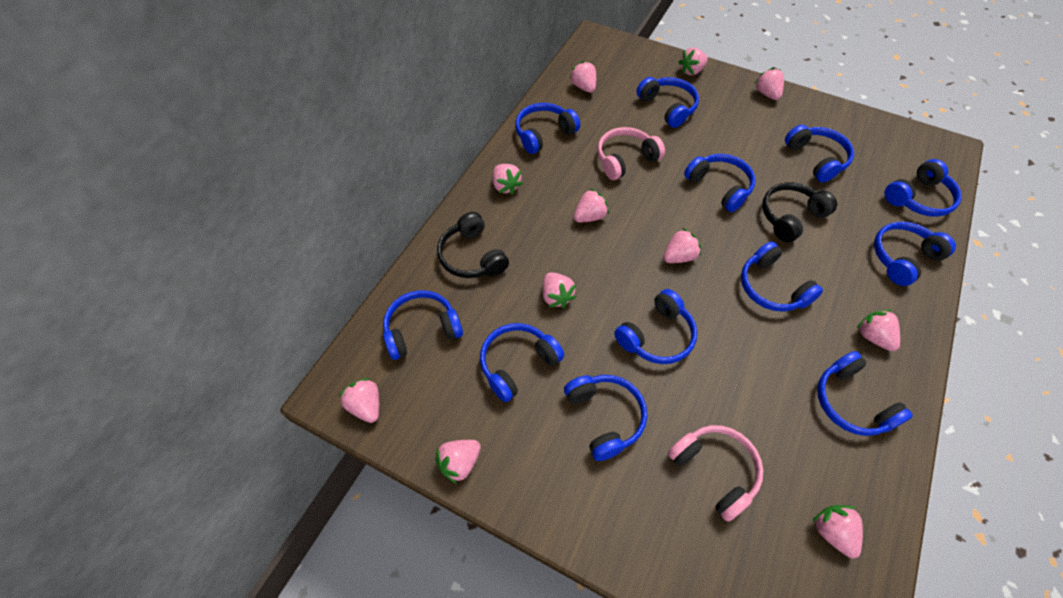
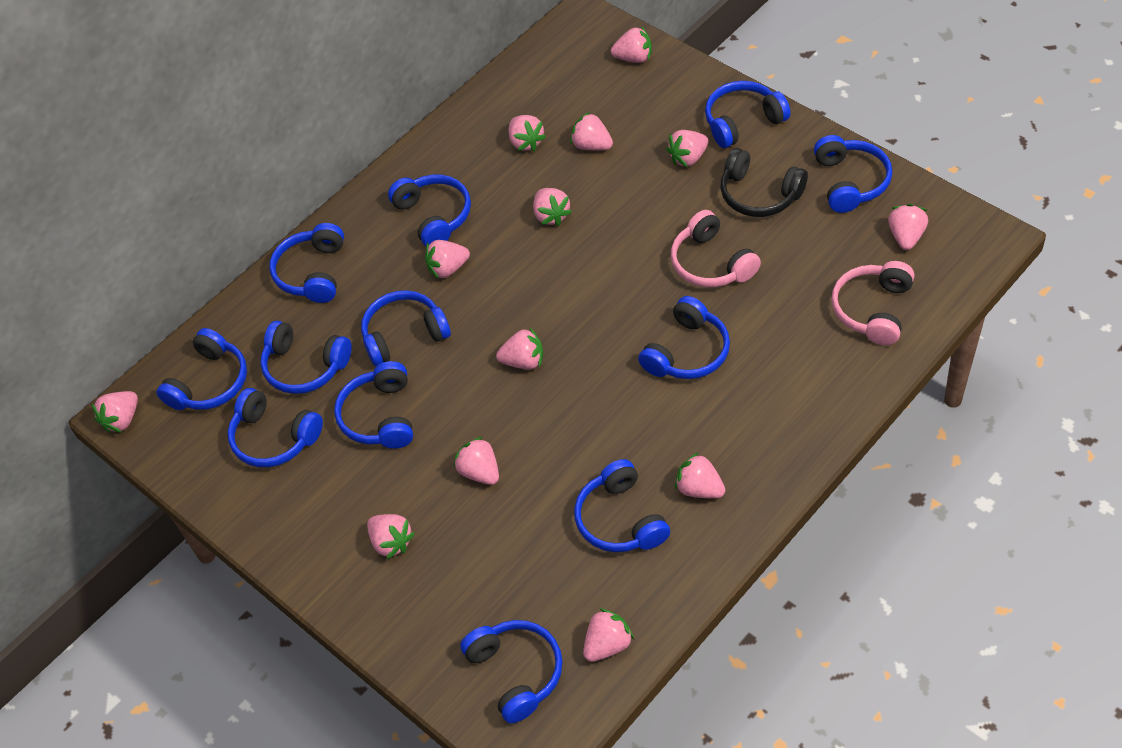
black headphones: [437,212,509,278] [762,182,837,242] = 2 -> [720,148,808,217] = 1
pink strawberry: [339,378,379,423] [435,440,481,484] [493,164,523,194] [542,273,576,308] [570,61,596,93] [574,188,609,223] [663,228,701,263] [678,48,708,75] [754,68,784,100] [813,505,863,558] [857,309,900,351] = 11 -> [92,391,138,433] [367,514,415,559] [425,240,470,279] [454,437,499,485] [496,328,543,370] [509,115,546,151] [533,188,572,226] [570,112,613,150] [583,608,634,662] [611,26,652,63] [666,130,709,167] [675,453,725,498] [888,204,928,250] = 13

